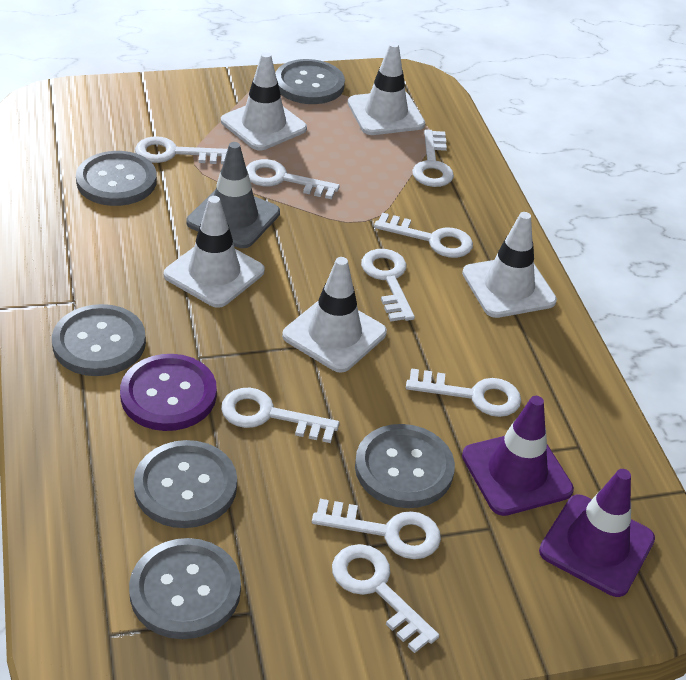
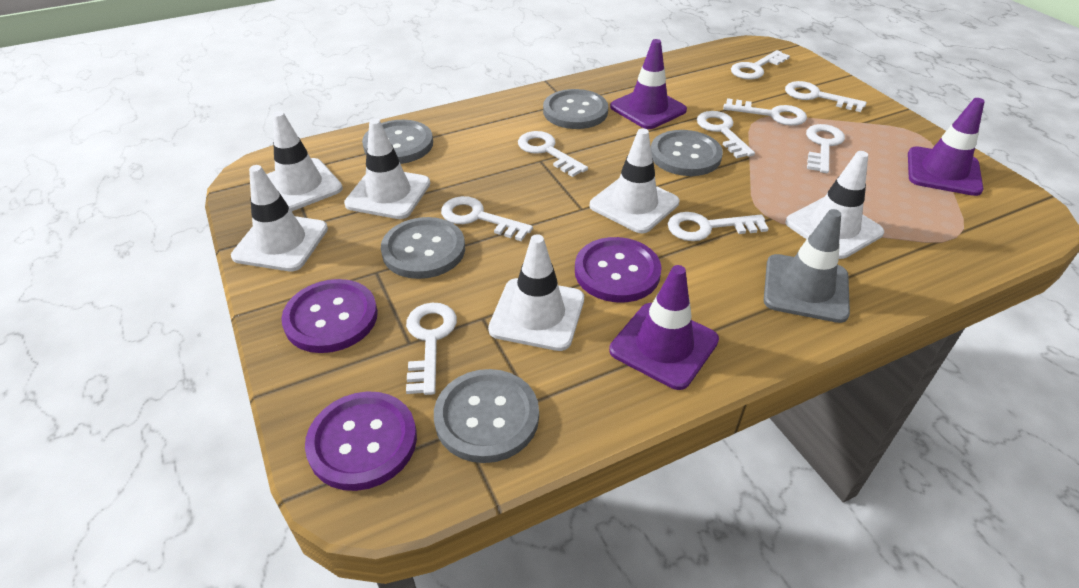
grey button: [52,304,146,376] [76,151,157,206] [129,538,241,639] [133,440,237,528] [275,59,345,104] [355,424,455,508] = 6 -> [362,120,433,164] [381,217,465,279] [434,369,539,463] [543,89,608,129] [651,130,723,176] = 5
purple button: [120,354,217,431] = 1 -> [281,279,378,353] [305,392,417,491] [575,237,662,302] = 3
purple traffic cone: [462,396,574,516] [539,469,655,597] = 2 -> [609,265,719,390] [610,39,687,129] [908,98,985,196] = 3
white traffic cone: [164,196,265,308] [221,52,307,150] [282,257,387,373] [348,42,425,135] [462,212,557,318] = 5 -> [231,165,328,271] [267,111,343,211] [344,118,430,219] [488,234,584,351] [589,128,679,233] [785,151,884,259] = 6

